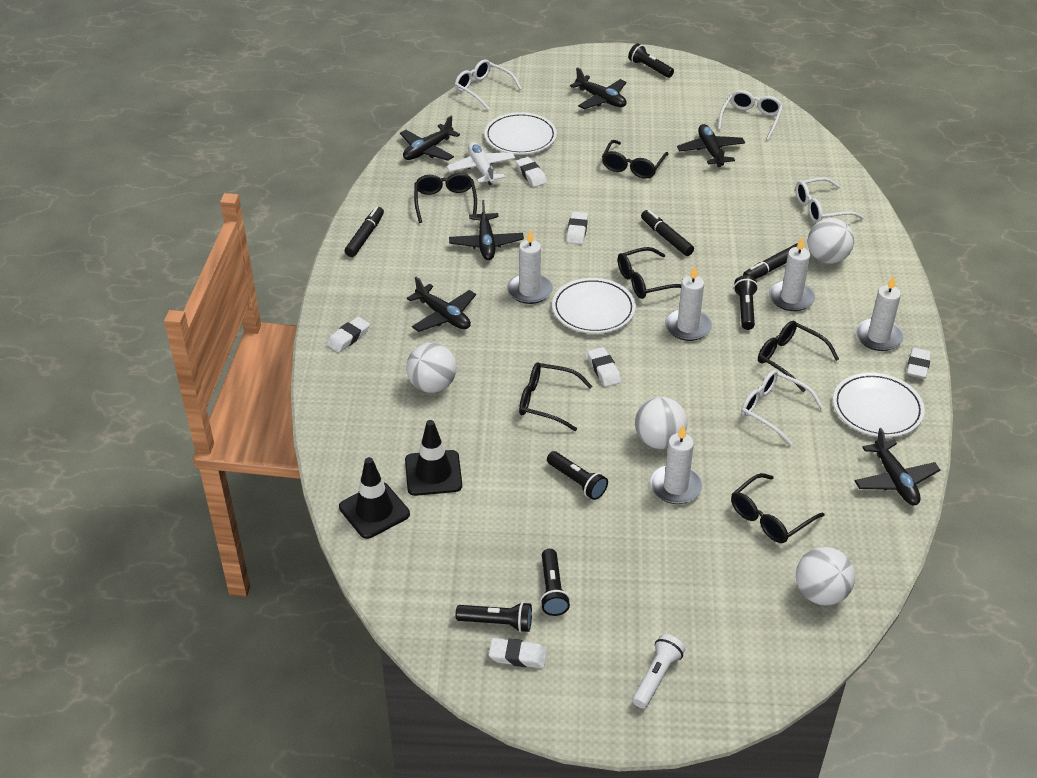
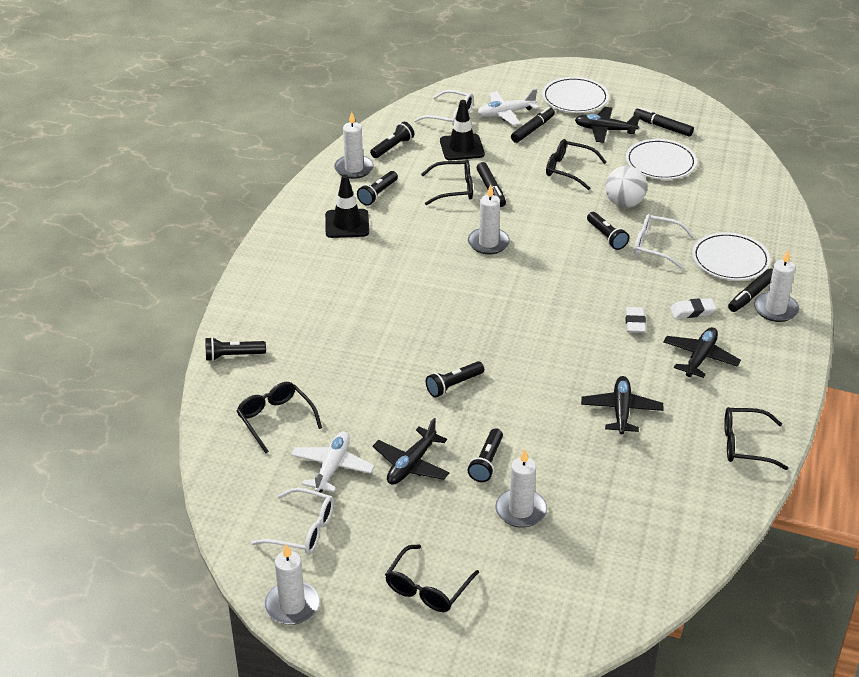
black flashlight: [456,602,532,632] [540,549,570,616] [547,451,608,500] [628,43,674,78] [734,275,758,330] = 5 -> [205,337,266,361] [357,171,398,206] [370,122,414,158] [426,361,484,397] [468,428,503,482] [587,212,629,250] = 6
black glasses: [414,173,477,223] [519,362,592,431] [602,140,669,179] [618,247,681,299] [731,473,824,543] [758,321,839,392] = 6 -> [237,382,322,453] [385,544,479,612] [421,159,473,205] [546,139,607,190] [724,407,788,470] = 5
black marker: [345,206,384,257] [641,210,694,256] [743,243,798,279] = 3 -> [477,162,506,207] [511,107,555,143] [634,107,694,137] [728,268,773,312] = 4
black plane: [400,116,460,161] [407,277,476,332] [449,200,524,260] [570,67,627,109] [677,124,745,167] [855,428,940,505] = 6 -> [373,418,450,485] [575,107,640,143] [581,376,663,434] [663,327,741,378] = 4
white ball: [406,343,457,393] [635,397,687,449] [796,547,855,605] [808,218,854,264] = 4 -> [605,166,647,208] = 1
white eraser: [327,317,370,352] [489,638,547,668] [516,157,547,187] [566,212,588,244] [588,347,621,387] [906,348,931,379] = 6 -> [625,307,646,333] [670,298,716,319] = 2
white flashlight: [632,634,685,708] = 1 -> none = 0
white glasses: [455,59,522,110] [718,90,783,140] [741,370,824,446] [796,177,864,223] = 4 -> [251,488,334,554] [414,90,474,125] [634,214,695,269] = 3
white plane: [447,142,515,185] = 1 -> [291,432,375,492] [477,89,539,126] = 2

